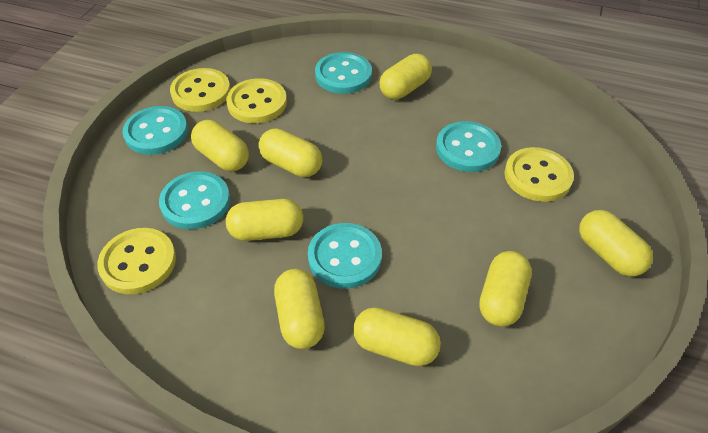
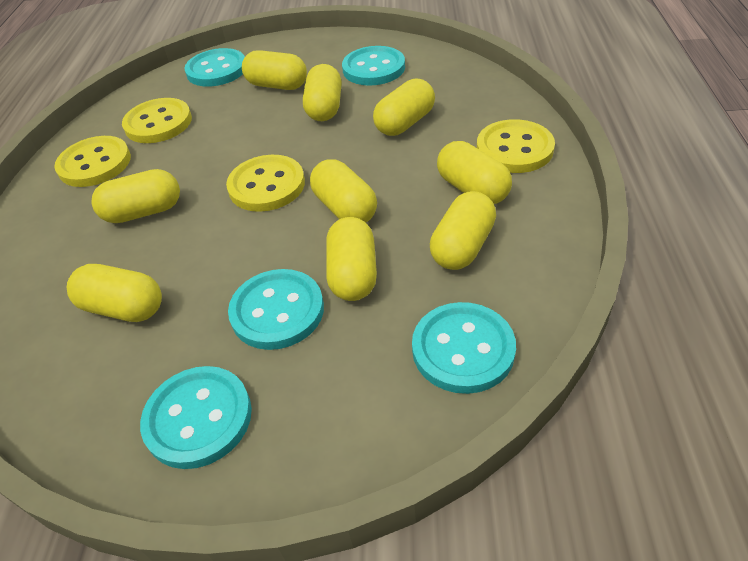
yellow capsule: [191,120,249,171] [226,199,303,241] [259,128,322,177] [274,269,325,349] [353,307,441,366] [380,54,432,99] [479,251,532,327] [579,210,653,276] = 8 -> [67,264,162,322] [91,169,180,223] [242,50,307,90] [303,64,342,121] [310,159,377,223] [326,217,377,301] [373,79,435,136] [430,191,496,270] [437,141,512,204] = 9

